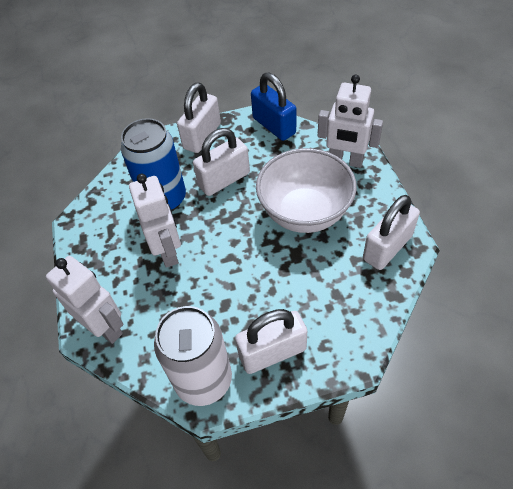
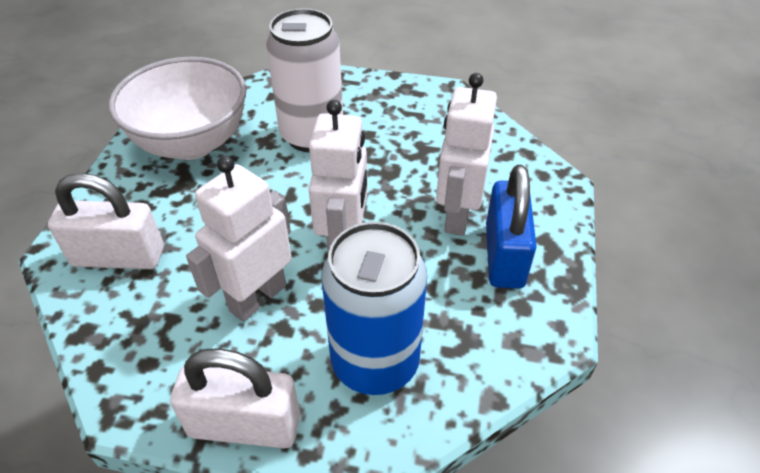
white padlock: [177,83,221,153] [193,128,250,196] [235,309,307,374] [363,195,420,270] = 4 -> [48,173,164,269] [170,349,300,449] = 2

